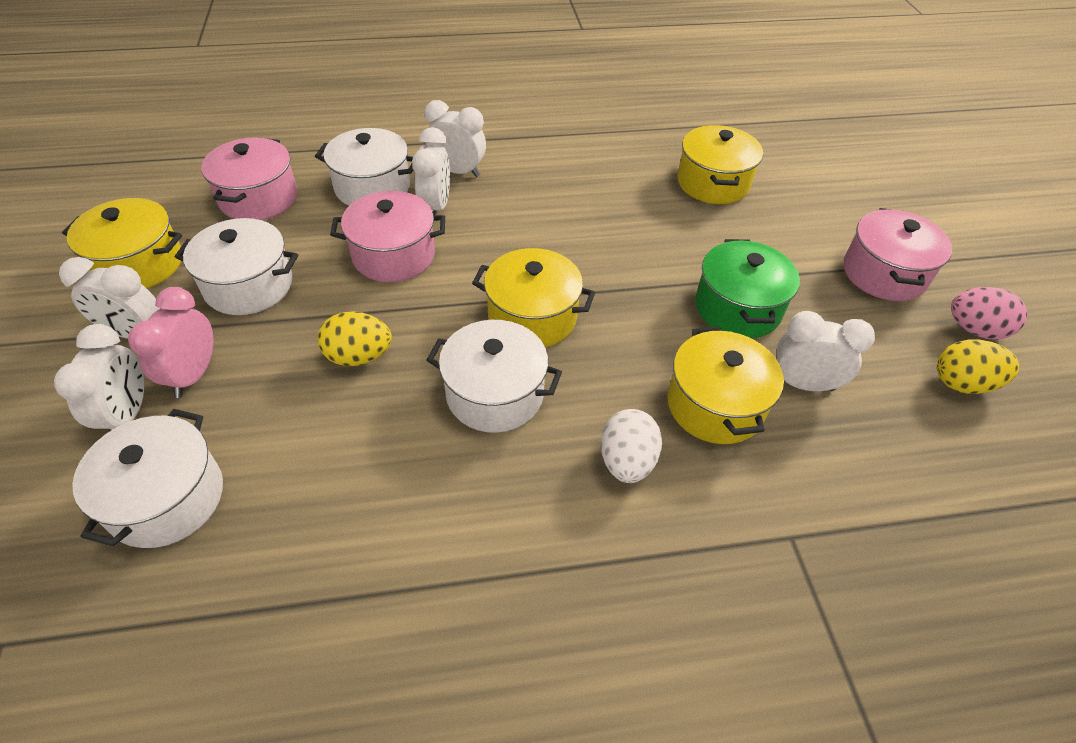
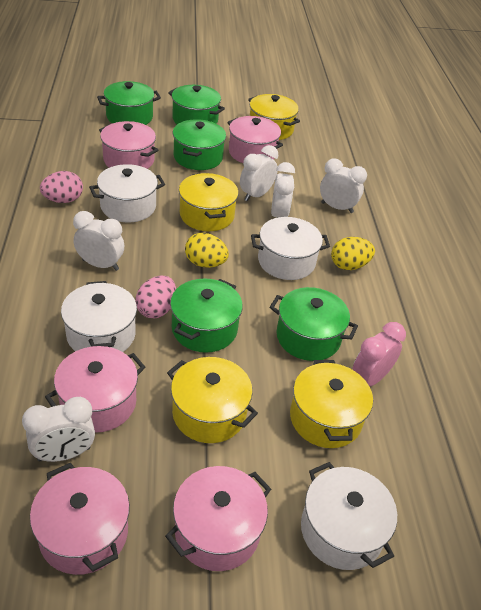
green pot: [695,239,800,338] = 1 -> [97,81,161,125] [168,85,225,124] [170,279,243,353] [173,119,226,170] [270,287,358,361] = 5
pink egg: [951,287,1027,340] = 1 -> [40,171,83,203] [136,276,176,318] = 2
pink pot: [201,138,297,220] [330,191,445,282] [844,208,952,301] = 3 -> [30,463,130,575] [45,346,145,433] [99,121,159,169] [165,466,271,571] [227,116,283,163] = 5
white egg: [601,409,662,483] = 1 -> none = 0

